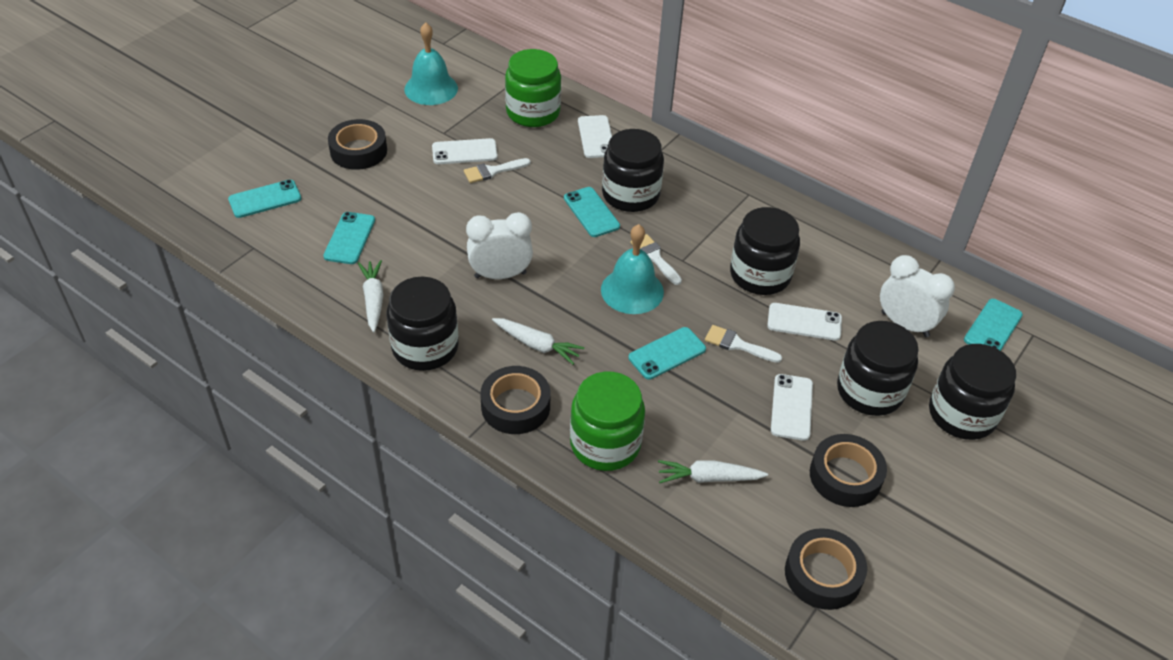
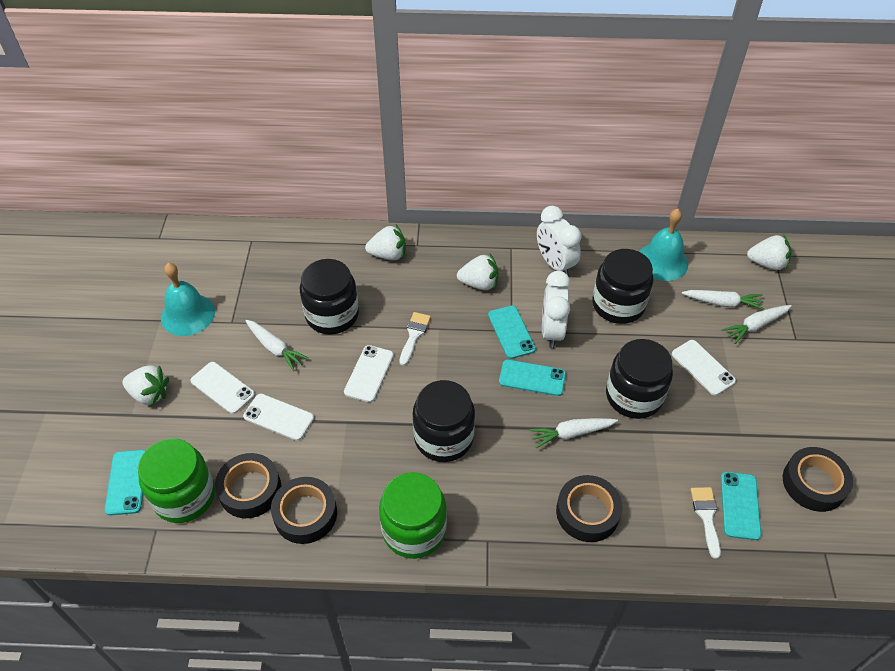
black jar: [387,277,459,371] [602,129,664,212] [730,207,800,295] [837,321,919,416] [929,344,1016,440] = 5 -> [300,259,359,335] [413,380,475,462] [592,249,653,324] [606,339,673,419] = 4
turquoise phone: [228,180,301,218] [323,212,375,264] [564,187,620,237] [628,327,706,380] [964,299,1023,351] = 5 -> [105,450,146,516] [488,305,536,359] [499,359,566,396] [721,472,761,540] = 4
white brush: [464,158,531,183] [630,234,682,285] [705,325,782,363] = 3 -> [399,312,431,366] [691,487,721,559] = 2
white carrot: [358,260,383,333] [492,318,585,365] [658,460,768,483] = 3 -> [245,320,309,371] [529,418,618,448] [682,290,764,310] [722,305,792,344] = 4
white strawberry: none = 0 -> [122,365,169,406] [365,225,406,260] [457,254,499,290] [747,234,792,270] = 4

